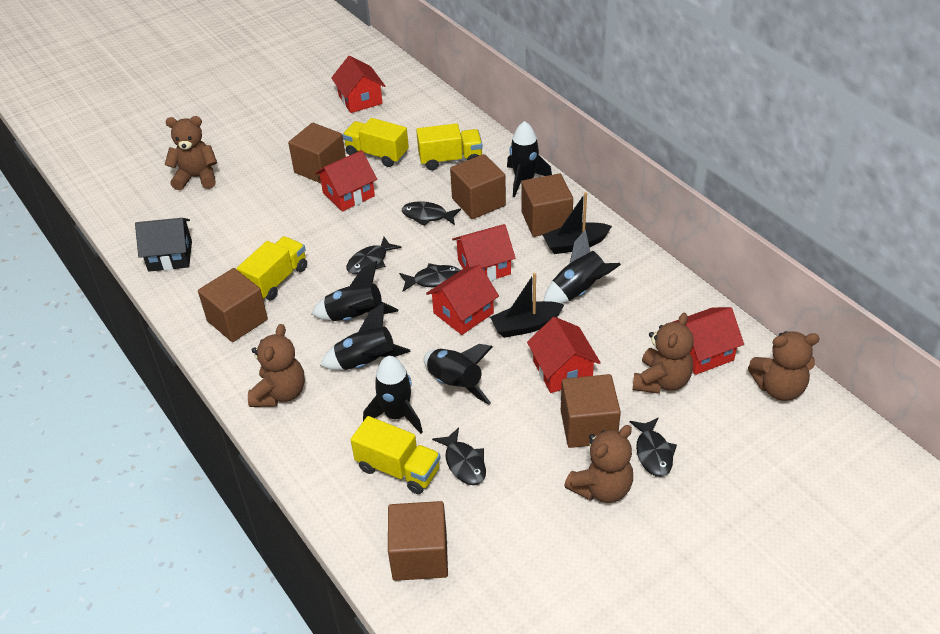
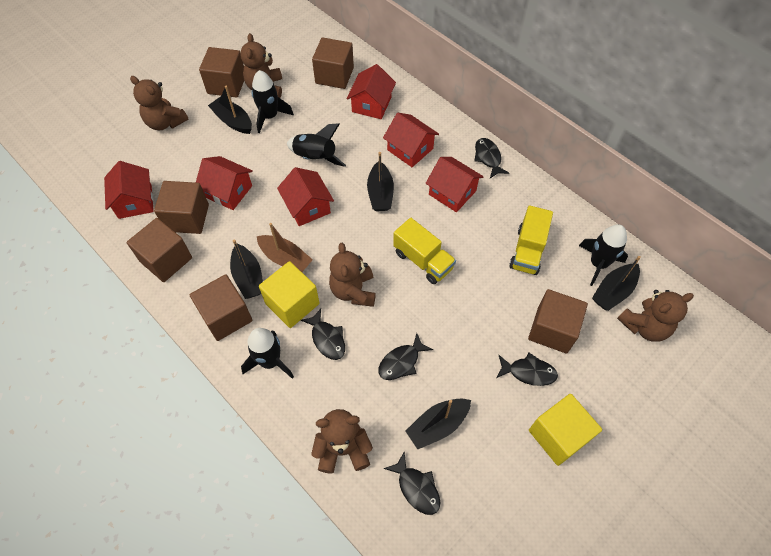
black boat: [490,273,564,338] [542,192,612,254] = 2 -> [208,86,252,134] [230,240,263,299] [367,152,394,211] [405,398,471,449] [592,256,641,311] = 5
black house: [135,218,192,272] = 1 -> none = 0
black rocket: [312,261,398,321] [320,303,411,370] [363,356,423,434] [423,344,493,405] [507,121,552,197] [544,230,621,304] = 6 -> [241,328,294,379] [251,70,294,134] [287,123,346,167] [579,224,628,286] = 4
brown boat: none = 0 -> [257,223,313,272] = 1
yellow cube: none = 0 -> [259,261,319,328] [529,394,602,466] = 2
yellow truck: [237,236,307,301] [343,118,409,167] [351,416,441,494] [416,123,483,170] = 4 -> [393,218,456,284] [509,205,553,275] = 2

